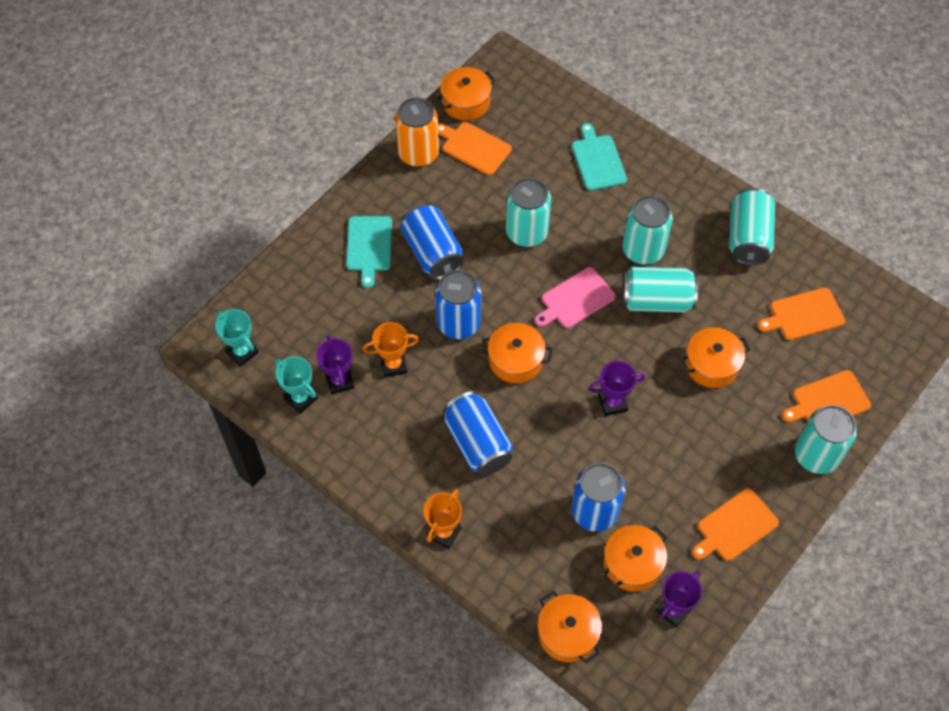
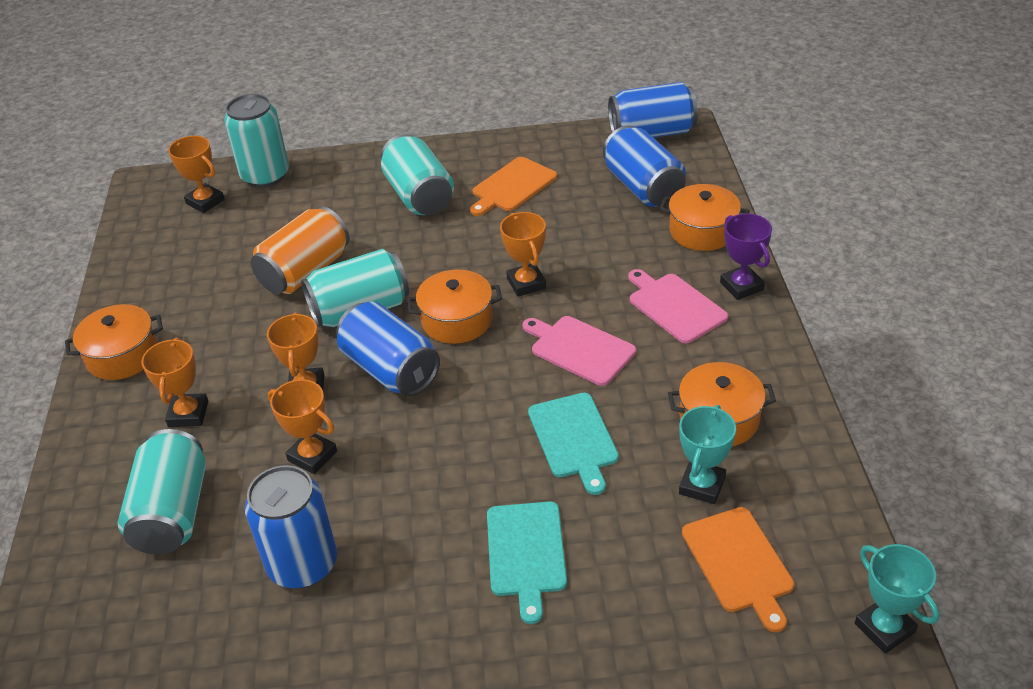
orange cutting board: [438,122,512,175] [692,488,779,561] [758,287,845,340] [782,370,871,423] = 4 -> [470,157,557,216] [682,507,794,632] = 2
orange pot: [436,67,496,121] [480,323,553,383] [538,591,602,664] [603,525,667,592] [680,327,751,388] = 5 -> [65,304,163,380] [407,269,502,344] [659,184,750,251] [668,362,776,446] = 4
orange trophy: [363,322,419,378] [424,489,462,549] = 2 -> [141,338,208,427] [168,136,225,213] [267,313,324,390] [268,379,337,474] [500,212,546,297] = 5
pink cutting board: [535,267,616,328] = 1 -> [522,316,636,386] [628,269,728,344] = 2
purple trophy: [316,335,355,395] [589,361,645,416] [655,571,702,628] = 3 -> [720,213,772,300] = 1
turquoise can: [506,178,551,247] [622,266,698,313] [623,195,673,265] [729,188,775,265] [795,405,857,474] = 5 -> [117,429,206,554] [224,94,289,188] [301,249,409,327] [381,134,454,215] = 4

